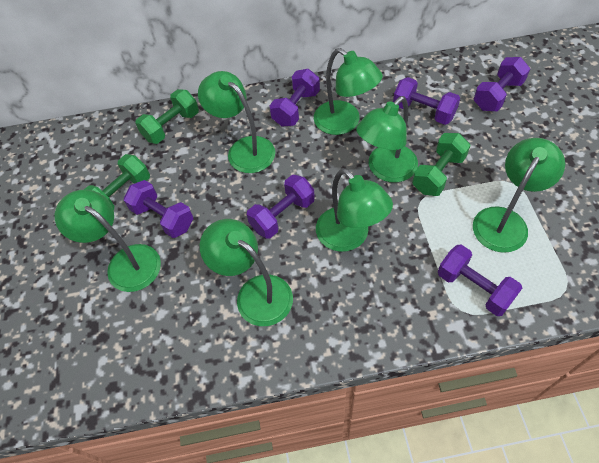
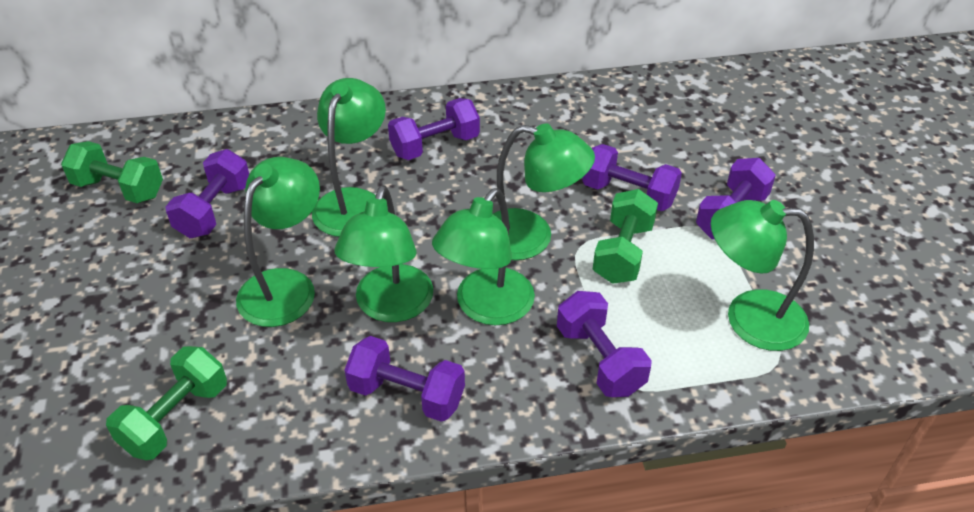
green lamp: [55,190,161,292] [198,71,275,173] [200,219,293,326] [314,48,383,135] [316,168,393,252] [356,96,418,183] [473,138,565,253] = 7 -> [236,157,320,327] [312,78,386,237] [334,185,433,322] [432,188,535,325] [493,123,595,260] [711,200,814,351] = 6

